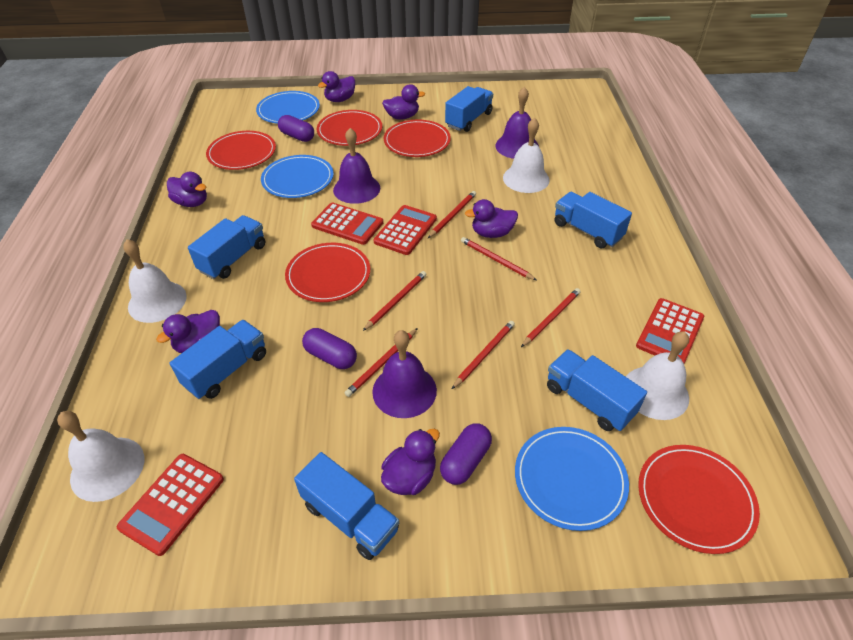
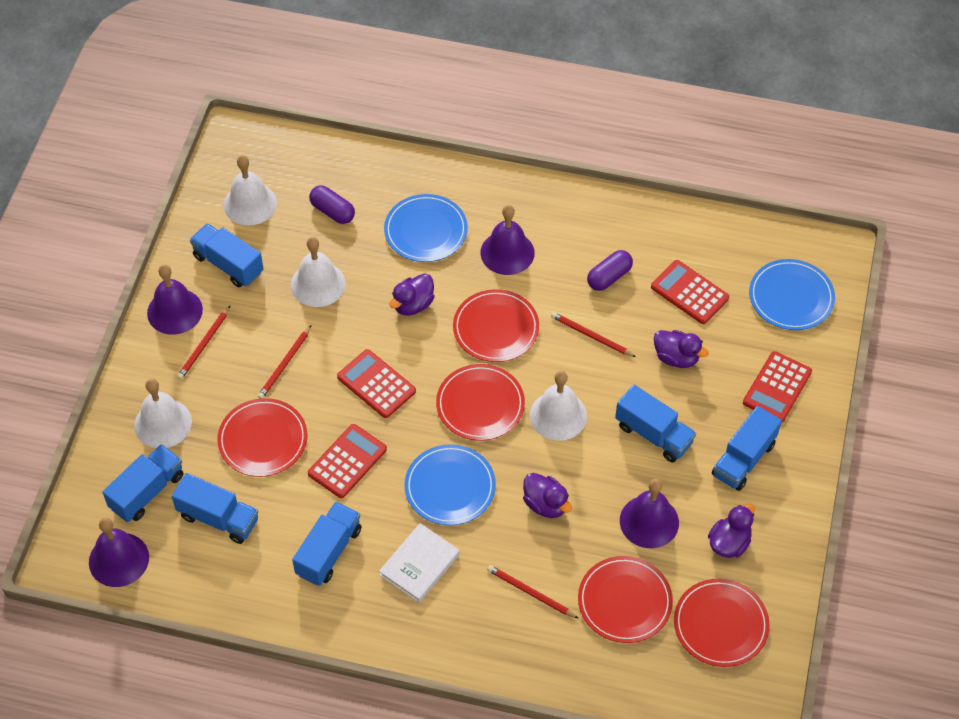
purple bell: [333,128,380,204] [372,330,437,418] [495,87,539,159] = 3 -> [89,518,149,587] [147,265,203,335] [481,205,535,275] [620,479,679,548] = 4
purple capsule: [278,115,314,142] [302,328,357,369] [440,423,492,485] = 3 -> [309,186,355,224] [587,250,633,291] = 2
purple duck: [156,310,220,353] [167,172,207,207] [318,71,355,102] [381,429,440,495] [382,84,425,120] [465,199,518,238] = 6 -> [389,273,435,316] [523,473,572,518] [654,330,709,368] [708,503,755,558] = 4
red pencil: [345,328,418,397] [363,271,426,331] [428,191,476,238] [452,321,515,389] [461,237,537,280] [521,288,581,347] = 6 -> [177,306,230,380] [258,326,311,399] [487,565,579,619] [551,312,636,357] = 4
white book: none = 0 -> [379,523,460,603] = 1

